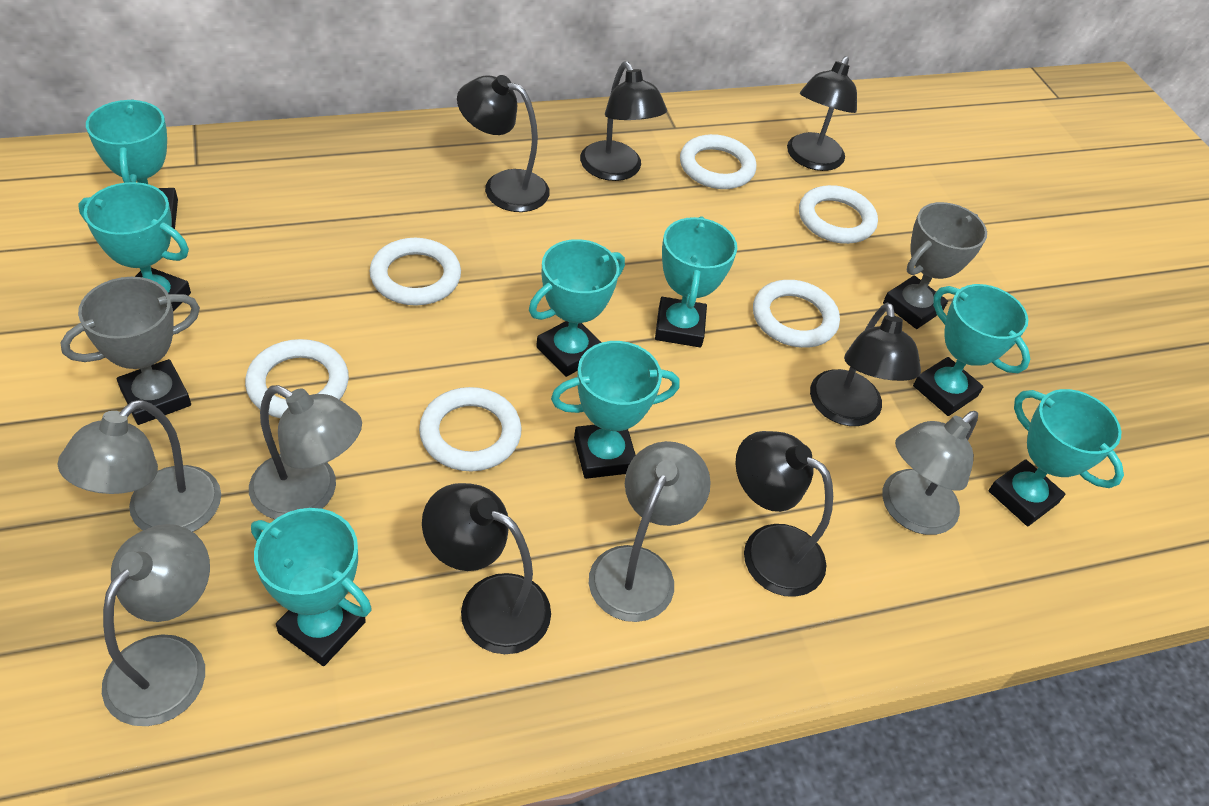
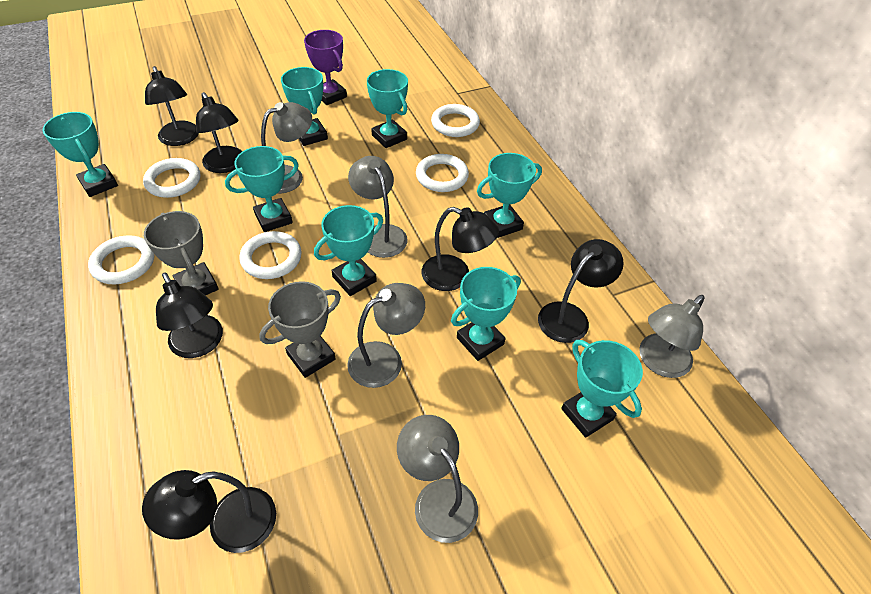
purple trophy: none = 0 -> [304,30,347,105] = 1
white ring: [245,339,349,418] [370,238,461,305] [419,387,522,471] [680,134,756,189] [753,280,840,348] [799,185,878,244] = 6 -> [88,235,154,284] [143,158,200,198] [239,231,302,279] [416,154,469,192] [431,104,480,137] = 5

